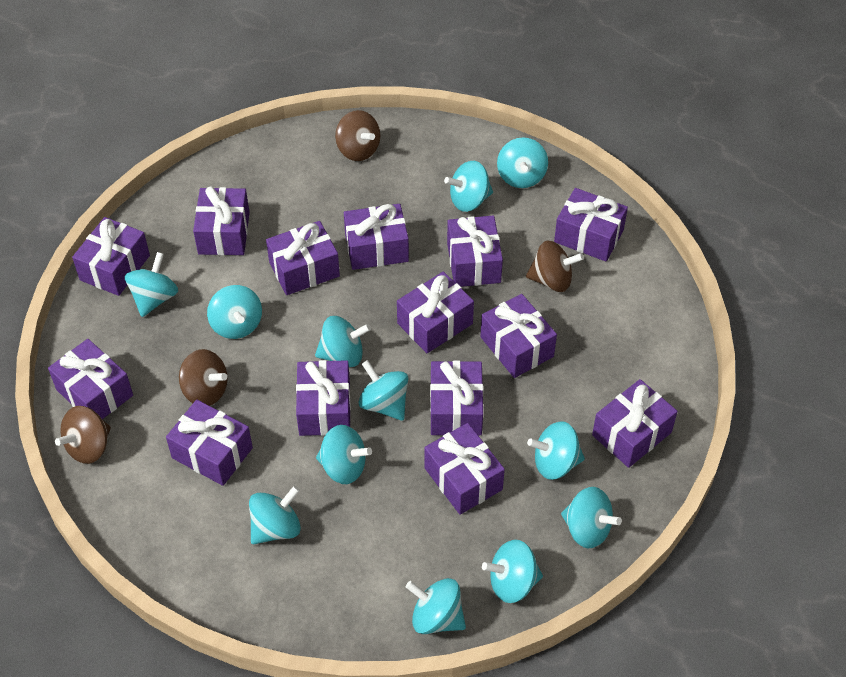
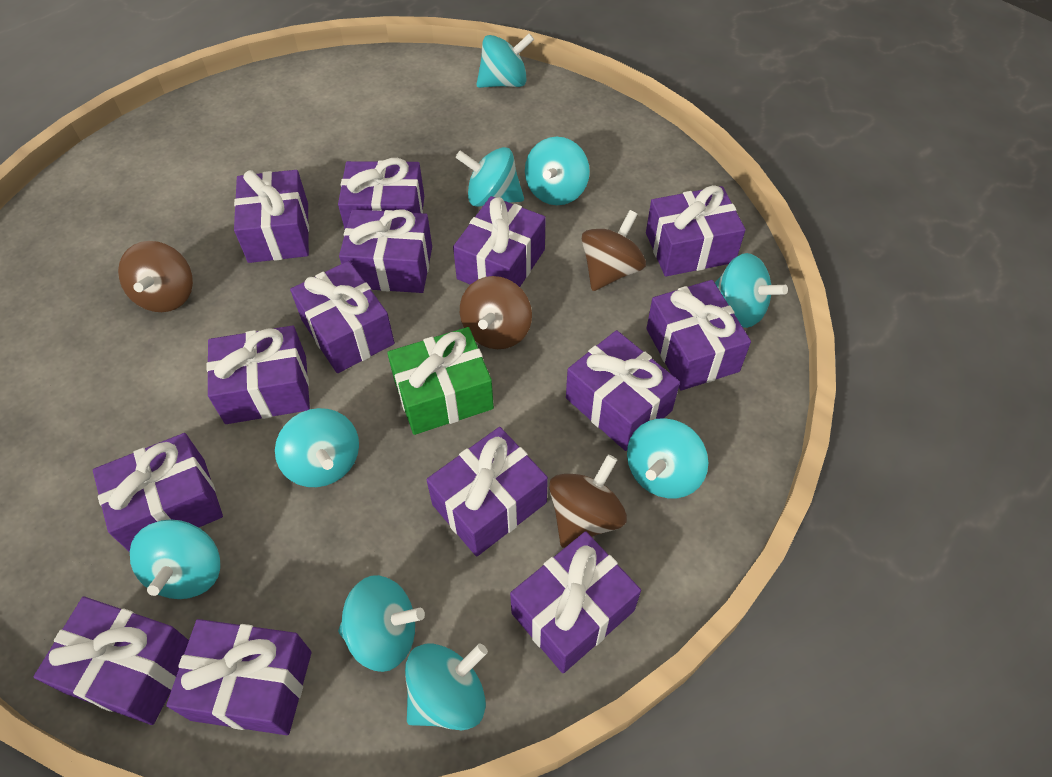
green gift: none = 0 -> [387,327,494,435] = 1
turquoise spinning top: [125,252,178,317] [207,285,262,339] [249,486,301,544] [315,316,371,367] [316,425,372,484] [359,360,408,421] [406,578,466,634] [444,161,493,212] [482,540,543,603] [497,137,548,188] [527,421,585,480] [561,487,622,549] = 12 -> [130,519,220,599] [275,408,359,487] [338,575,425,672] [405,643,488,730] [456,147,524,207] [476,33,534,88] [525,137,590,205] [627,418,708,498] [715,253,788,328] = 9

